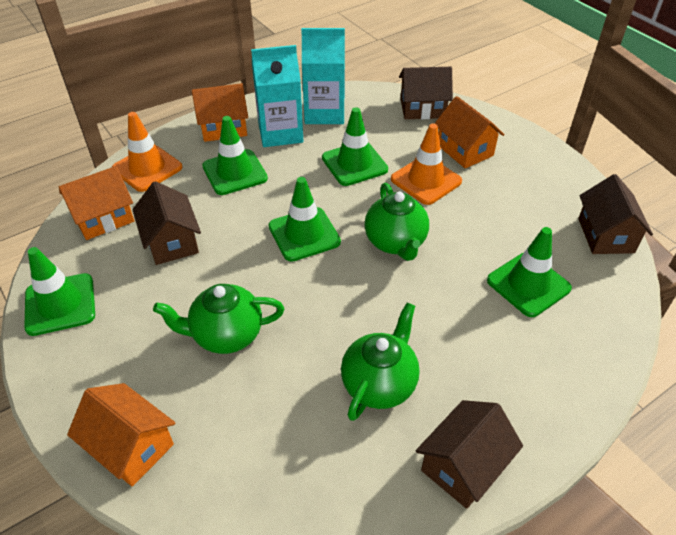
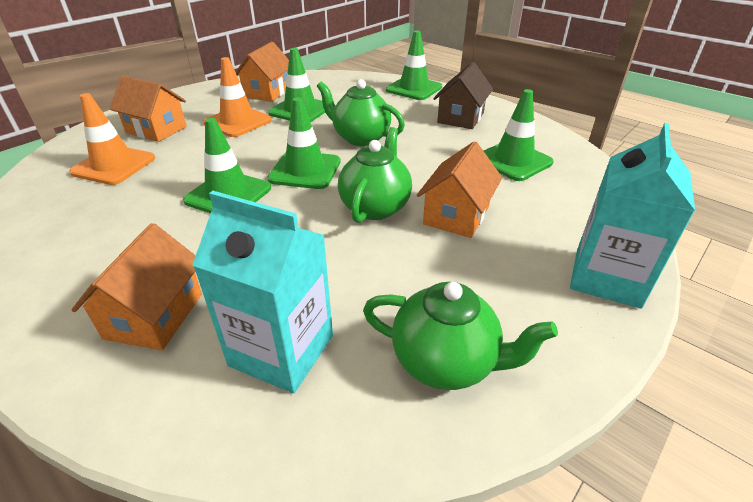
brown house: [132,181,201,265] [399,67,453,119] [416,400,523,509] [578,174,653,254] = 4 -> [433,62,493,129] = 1

